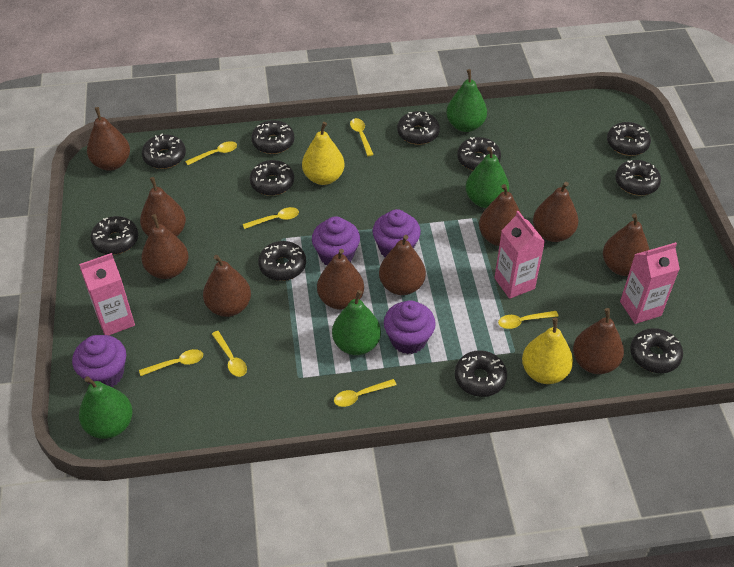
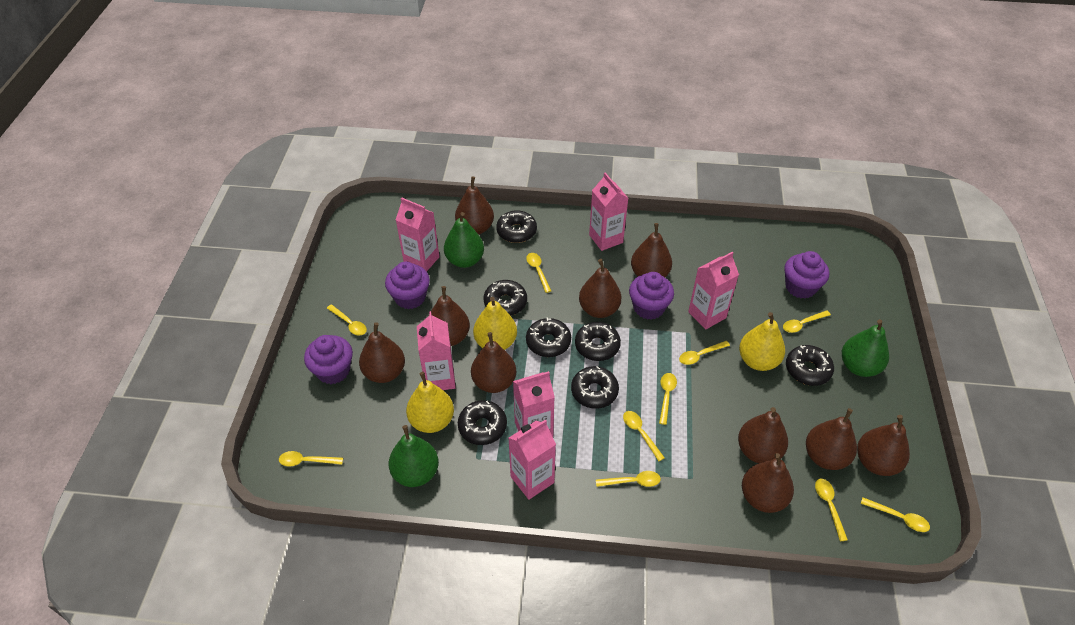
black donut: [90,216,138,255] [142,133,186,169] [250,160,294,196] [251,120,295,154] [258,241,306,281] [397,111,440,145] [455,350,507,397] [457,137,501,171] [607,122,651,156] [615,160,661,196] [630,328,683,373] = 11 -> [458,400,507,445] [484,280,527,316] [496,210,537,243] [526,318,571,357] [571,366,619,409] [575,322,621,361] [786,345,834,386] = 7
green pear: [79,376,133,439] [332,290,381,355] [446,69,487,132] [466,147,509,208] = 4 -> [389,425,439,487] [444,212,484,268] [842,319,889,377] = 3
pink carton: [79,253,135,335] [494,211,545,299] [620,242,680,324] = 3 -> [396,198,439,271] [417,311,456,390] [509,420,556,500] [513,371,555,437] [589,172,629,251] [688,252,739,329] = 6
yellow pear: [302,122,345,185] [522,318,573,384] = 2 -> [406,372,454,433] [473,297,517,350] [739,312,785,371] = 3
yellow spoon: [139,349,203,376] [185,141,237,165] [212,331,247,377] [243,207,299,229] [334,379,396,407] [350,118,374,156] [498,311,559,329] = 7 -> [279,451,343,467] [327,304,367,336] [526,253,551,293] [596,471,661,487] [623,411,665,461] [659,373,677,425] [679,341,730,365] [783,310,831,333] [815,479,848,541] [861,497,930,532] = 10

